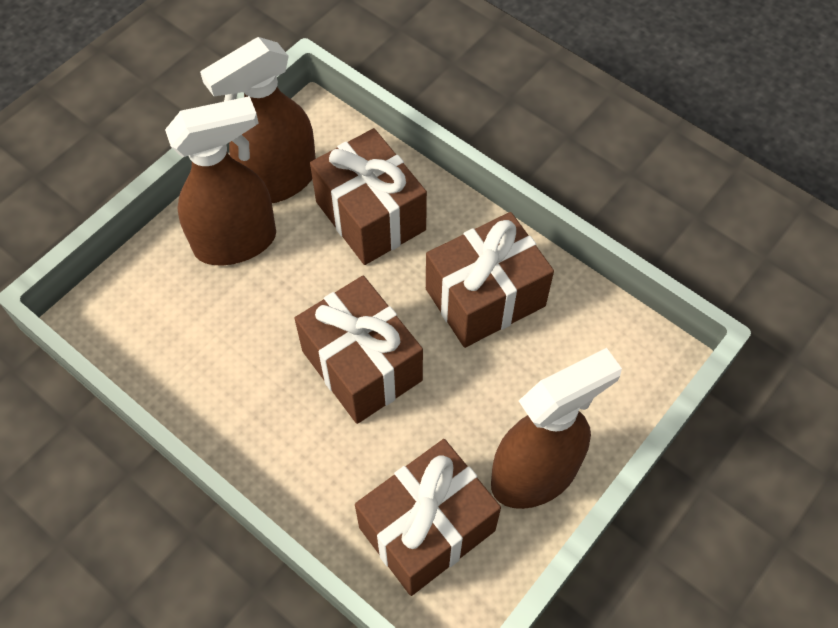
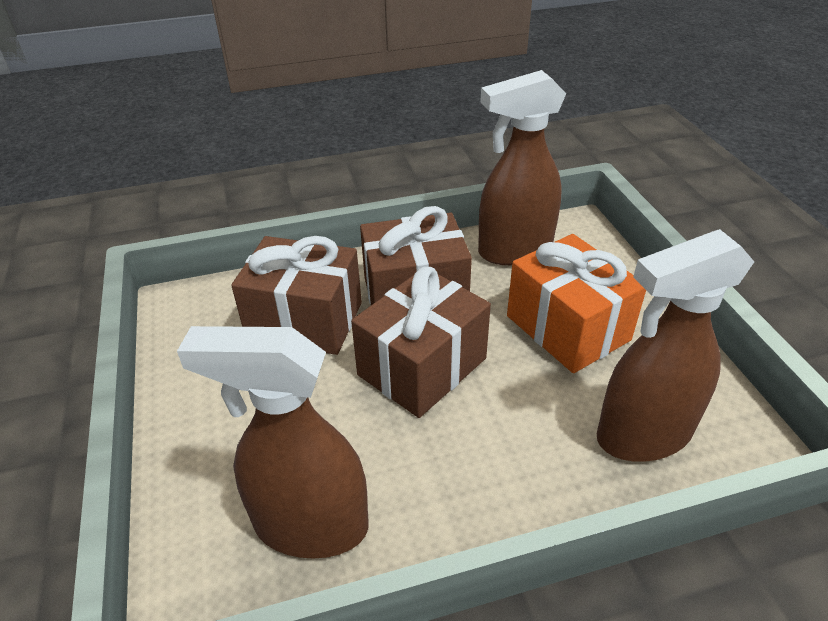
brown gift: [294,276,423,424] [310,128,427,265] [355,439,501,596] [426,212,554,348] = 4 -> [231,236,362,355] [351,267,491,418] [360,206,472,305] = 3
orange gift: none = 0 -> [507,234,646,373] = 1

